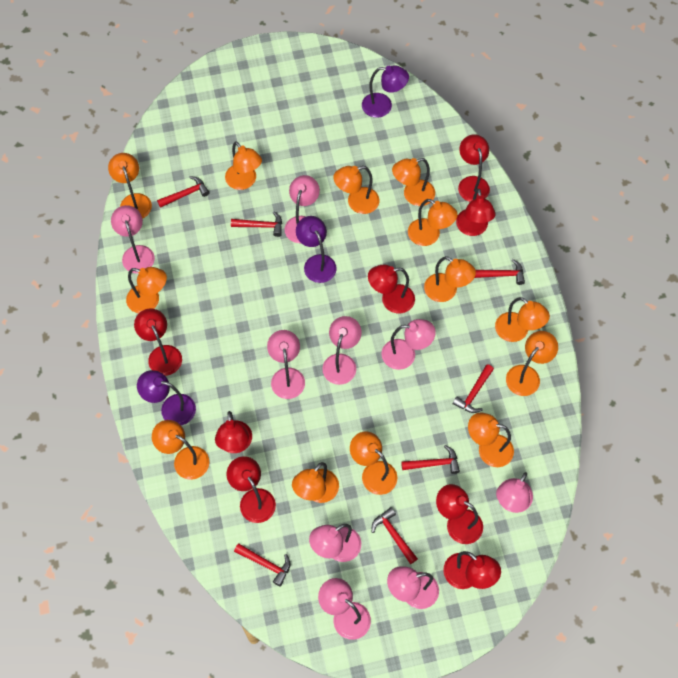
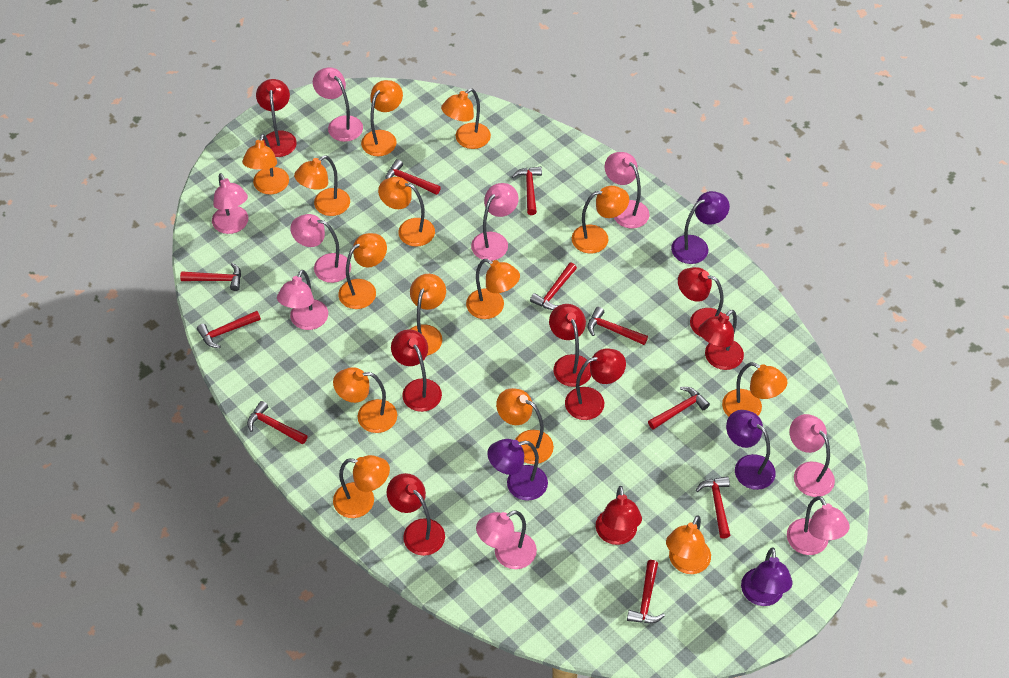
orange lamp: [108,153,152,219] [126,267,167,313] [152,420,209,480] [225,141,262,190] [292,462,339,503] [333,166,380,214] [350,432,397,495] [392,158,435,206] [408,199,458,246] [424,256,476,302] [468,413,514,467] [495,297,550,342] [506,331,558,396] = 13 -> [242,134,289,194] [294,155,350,216] [333,367,397,433] [333,455,390,518] [338,233,387,309] [361,80,403,156] [378,177,435,247] [410,274,446,356] [441,88,491,149] [466,259,520,319] [496,388,554,464] [572,186,629,254] [666,515,711,574] [722,362,787,417] = 14
purple lamp: [137,370,196,425] [296,216,337,283] [362,65,409,118] = 3 -> [487,439,548,501] [671,191,730,264] [726,410,776,490] [741,547,792,606] = 4
red hammer: [157,176,209,208] [231,211,282,237] [234,543,291,586] [372,507,418,564] [401,445,460,474] [453,364,494,413] [475,259,525,285] = 7 -> [180,263,241,291] [197,311,261,348] [247,401,308,444] [385,159,441,195] [512,167,542,215] [530,262,577,310] [588,307,648,345] [627,560,665,623] [648,387,710,430] [696,476,731,539] = 10

